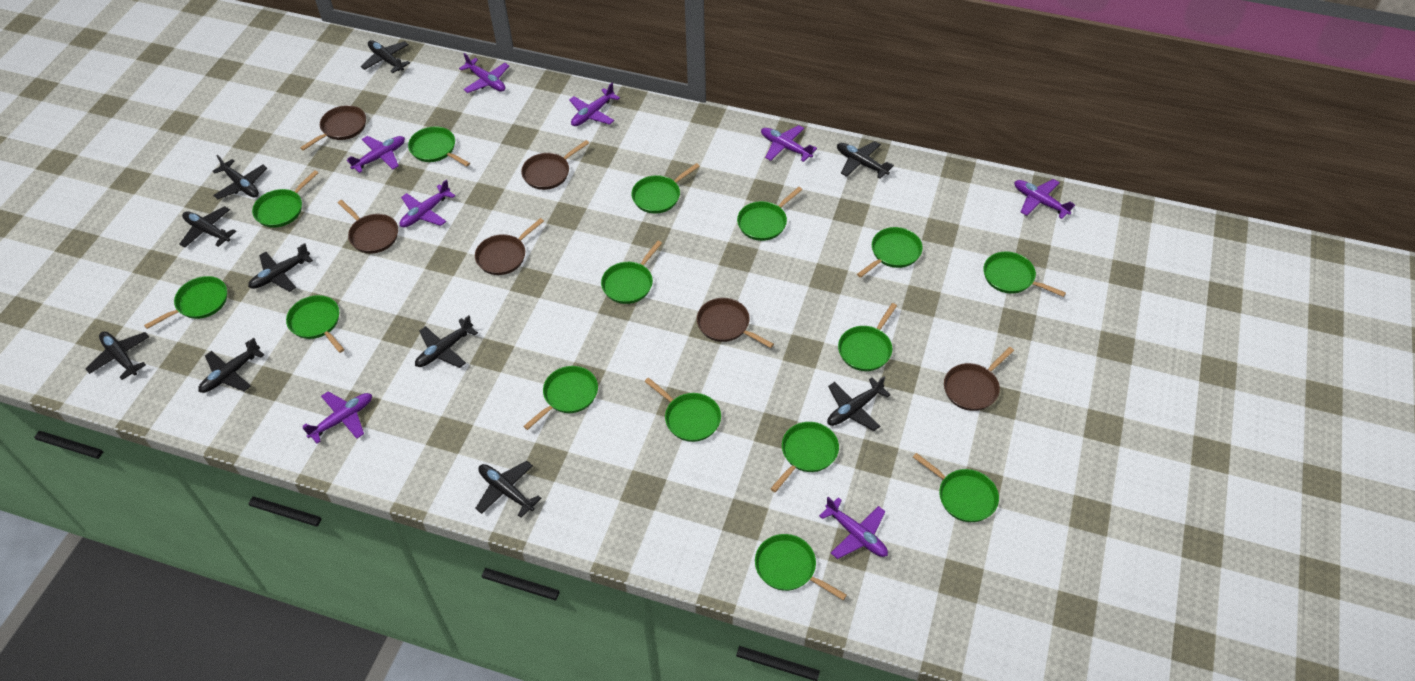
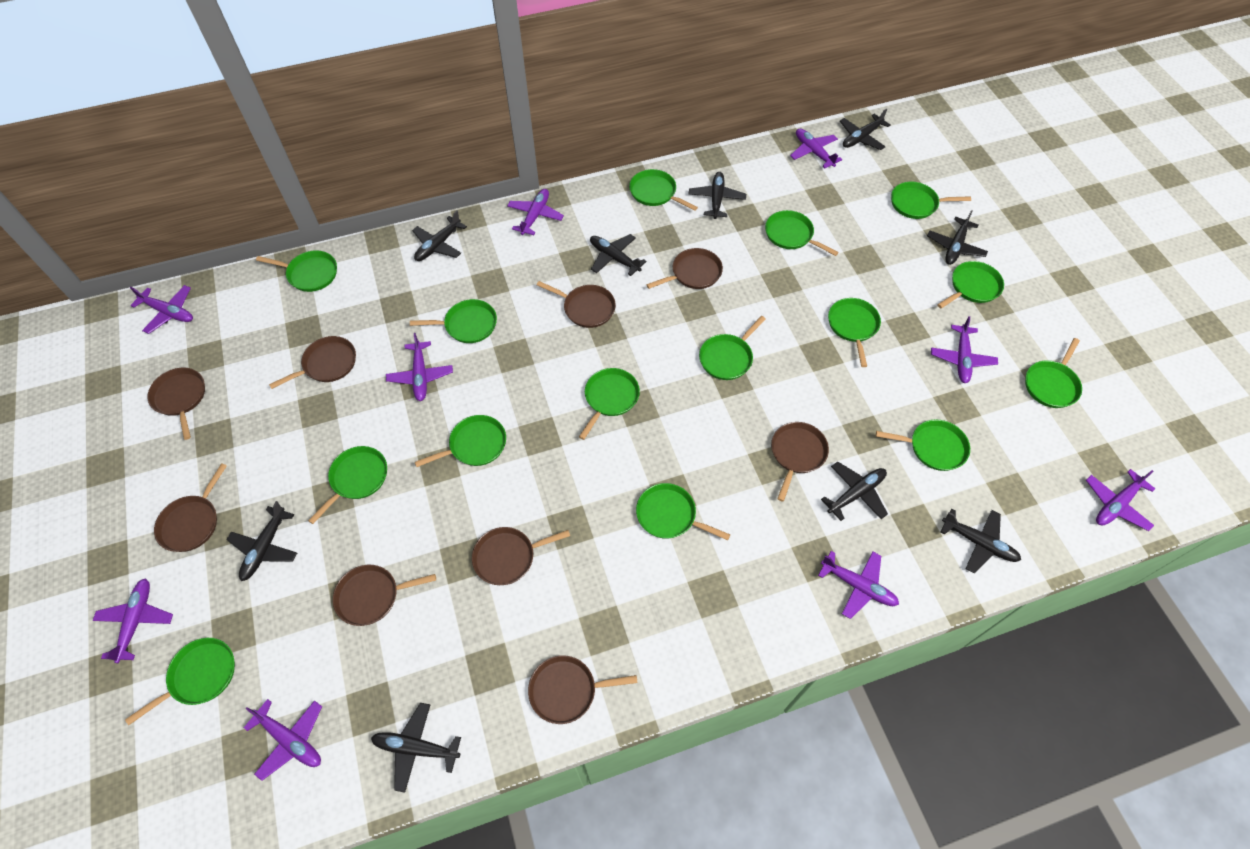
black plane: [85,331,149,380] [179,206,236,248] [198,338,264,393] [213,155,267,199] [248,243,313,292] [361,40,410,73] [415,315,478,368] [475,461,542,518] [827,376,890,431] [837,141,894,179] = 10 -> [226,501,297,581] [371,703,461,793] [412,211,467,261] [590,234,647,276] [689,172,746,219] [821,462,888,521] [840,109,890,150] [927,210,988,265] [941,509,1021,574] = 9
brown pan: [300,105,366,151] [338,200,398,253] [475,218,544,275] [521,140,589,190] [697,298,774,348] [944,347,1014,411] = 6 -> [147,368,205,440] [154,463,227,552] [269,336,356,389] [333,565,436,626] [472,527,570,585] [528,655,638,724] [537,281,616,328] [646,248,723,289] [771,422,829,502] = 9
purple plane: [303,391,372,444] [347,136,405,173] [400,180,455,228] [459,53,509,93] [569,83,620,126] [761,125,817,162] [819,497,888,559] [1014,179,1075,219] = 8 -> [92,578,173,663] [130,285,193,334] [244,699,322,781] [386,333,453,401] [507,189,564,235] [790,129,842,168] [818,551,899,619] [931,316,998,383] [1086,469,1156,531] = 9

